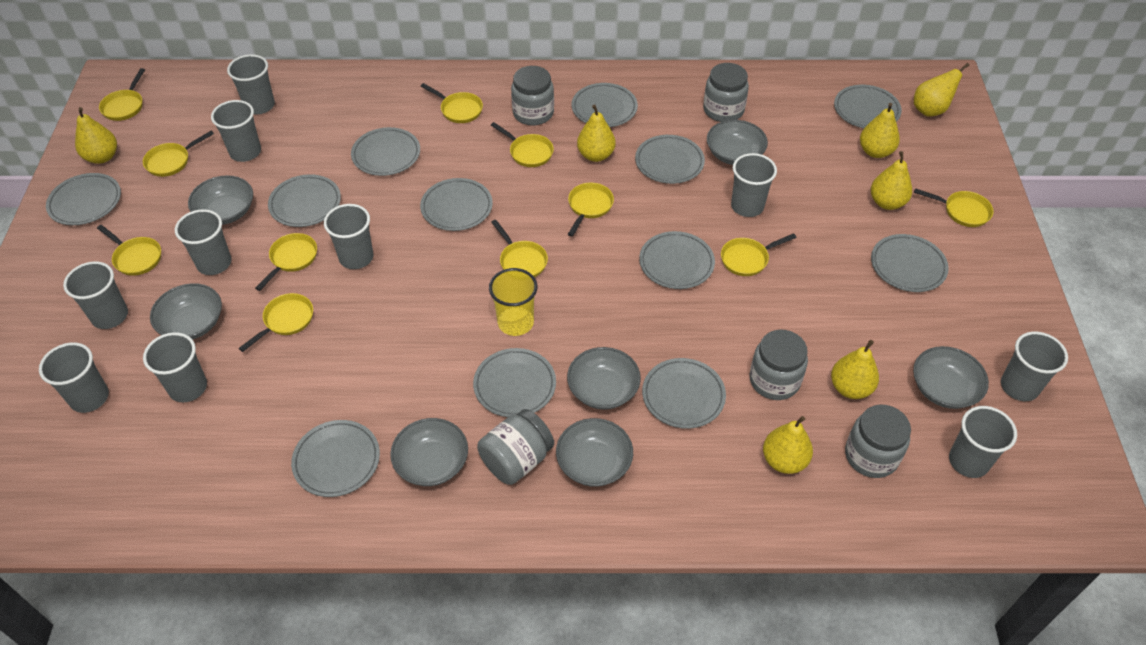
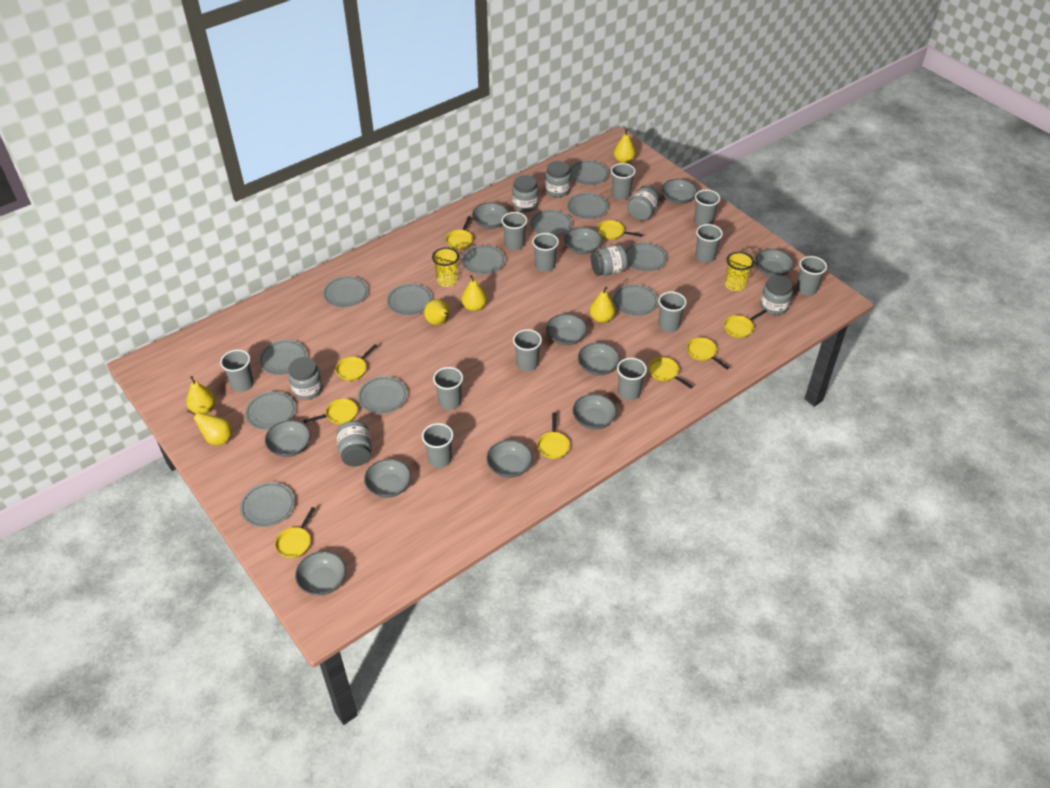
grey bowl: [150,283,222,339] [188,175,253,225] [390,418,468,486] [556,418,633,487] [567,347,641,410] [707,120,768,165] [913,346,989,409] = 7 -> [265,420,311,457] [295,551,346,596] [364,459,411,498] [472,202,509,229] [486,440,533,478] [546,314,587,345] [564,227,602,255] [572,394,617,430] [578,343,620,376] [661,179,698,204] [755,249,794,277] = 11
grey cup: [39,342,109,413] [63,262,128,329] [143,332,207,402] [175,209,232,275] [211,100,261,162] [227,54,275,114] [324,204,373,269] [731,153,777,217] [949,406,1017,478] [1001,331,1068,401] = 10 -> [220,350,254,392] [422,423,453,468] [433,367,463,410] [501,212,527,250] [513,329,542,371] [532,233,559,272] [611,163,636,200] [617,358,647,400] [658,292,687,332] [694,190,720,226] [695,224,723,263] [796,256,827,296] = 12
grey jar: [477,409,554,485] [511,66,554,126] [703,63,749,122] [750,329,808,400] [845,405,911,478] = 5 -> [288,357,323,400] [336,421,372,466] [512,175,539,212] [545,161,571,197] [591,244,628,276] [627,185,660,221] [760,275,793,315] = 7
yellow cup: [489,268,538,336] = 1 -> [432,247,459,287] [725,252,754,291] = 2
yellow pan: [97,225,161,276] [99,68,145,121] [143,131,214,177] [238,293,313,352] [255,233,317,291] [421,83,483,123] [491,122,554,167] [491,220,548,277] [568,183,614,236] [721,233,796,276] [914,188,994,227] = 11 -> [275,507,316,558] [303,399,358,425] [336,344,377,381] [446,216,473,250] [537,412,570,459] [597,220,643,240] [648,357,693,389] [687,337,729,370] [724,310,767,338] = 9
yellow pear: [75,107,117,164] [577,104,615,162] [763,416,813,474] [831,340,879,399] [860,103,900,158] [871,151,912,210] [914,63,969,117] = 7 -> [186,376,215,414] [187,410,232,445] [424,299,450,325] [461,275,487,312] [590,287,615,323] [614,128,636,163] = 6

